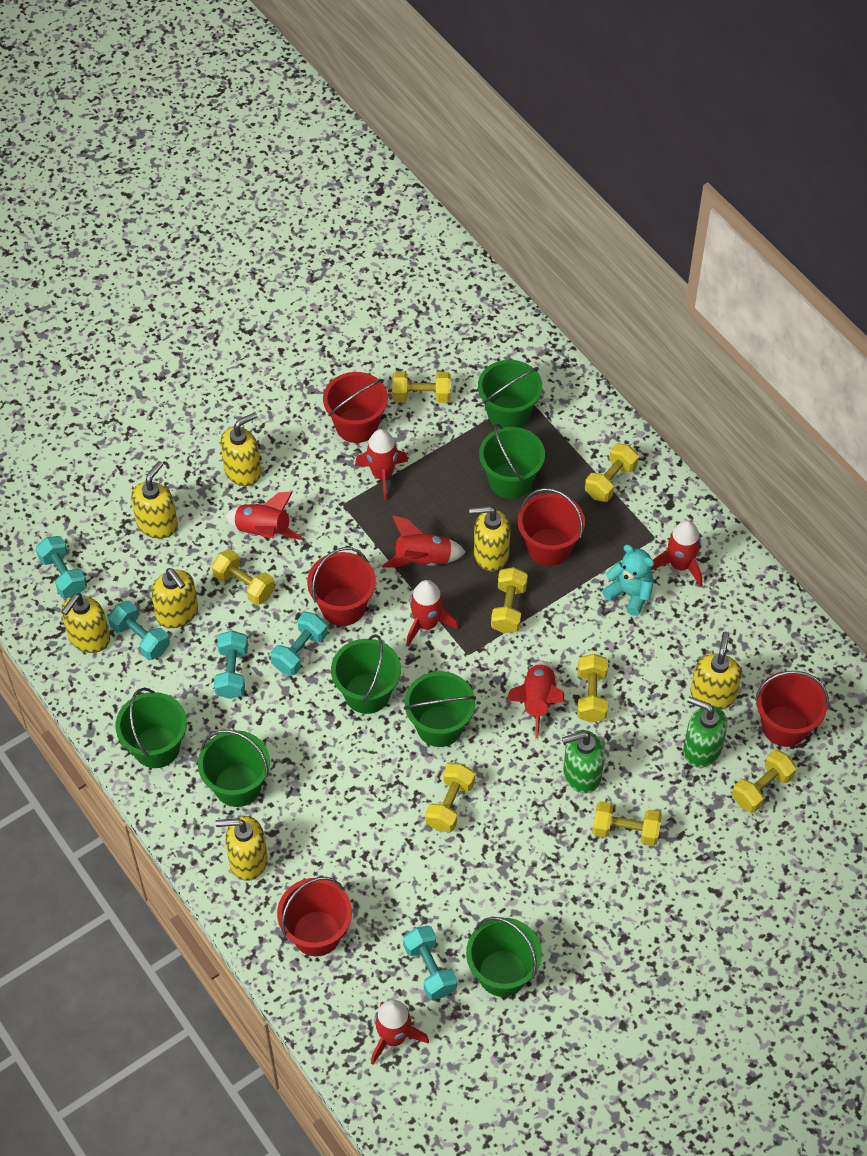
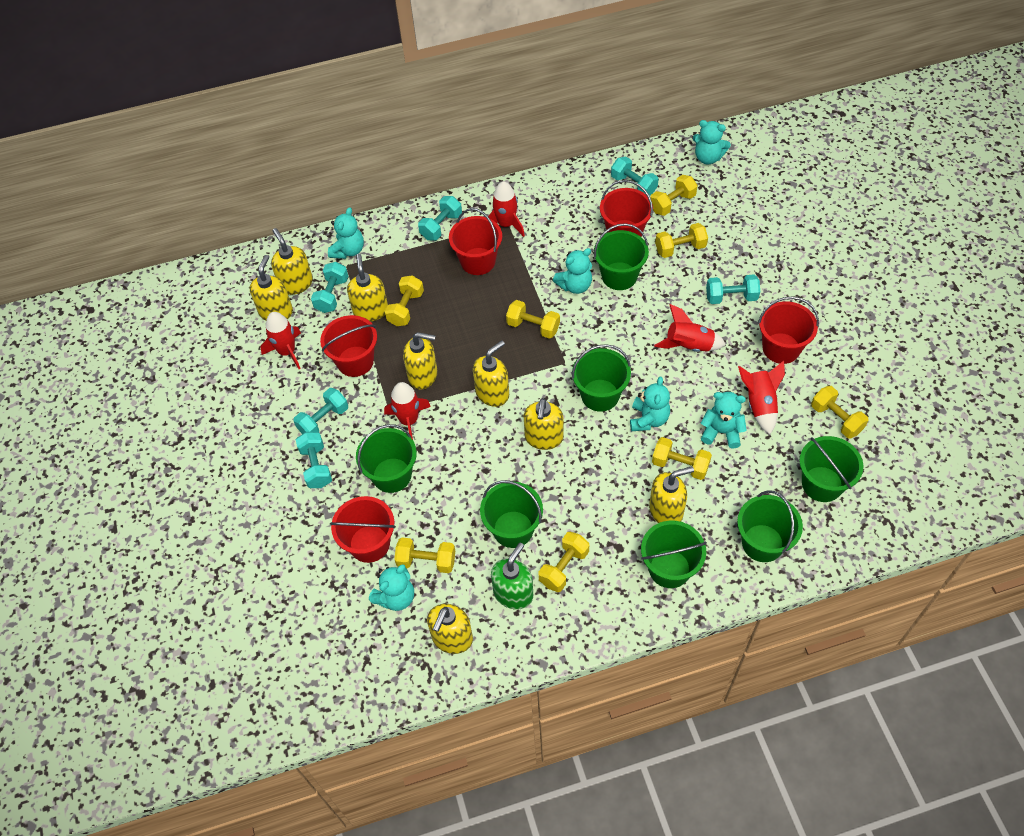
green soap dispenser: [562,730,605,794] [683,696,727,768] = 2 -> [491,543,533,610] = 1
red rocket: [225,491,304,540] [355,429,408,500] [371,1000,429,1065] [382,516,466,568] [406,580,458,646] [506,661,564,739] [651,520,702,587] = 7 -> [260,312,301,369] [384,382,431,440] [488,181,525,237] [654,304,726,352] [738,361,785,434] = 5
turquoise dumbbell: [36,536,87,598] [108,601,170,660] [214,630,248,699] [271,612,328,675] [403,926,457,1000] = 5 -> [293,388,348,434] [296,432,332,488] [311,262,348,313] [418,196,462,241] [611,157,659,196] [706,274,760,304] = 6
turquoise teddy bear: [602,545,654,616] = 1 -> [328,207,364,259] [369,564,414,611] [553,248,592,294] [630,377,670,431] [693,120,731,165] [701,392,747,449] = 6
yellow soap dispenser: [61,593,110,653] [131,461,178,539] [151,568,198,628] [216,816,267,881] [220,412,261,486] [469,506,510,572] [691,632,742,710] = 7 -> [249,255,293,321] [271,228,313,295] [347,254,388,321] [403,332,438,389] [427,604,473,654] [473,340,509,407] [524,398,563,450] [649,466,694,523] = 8

